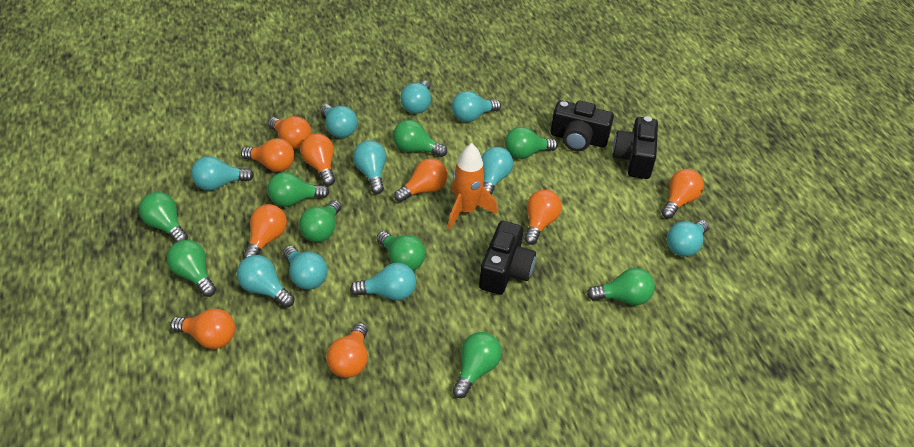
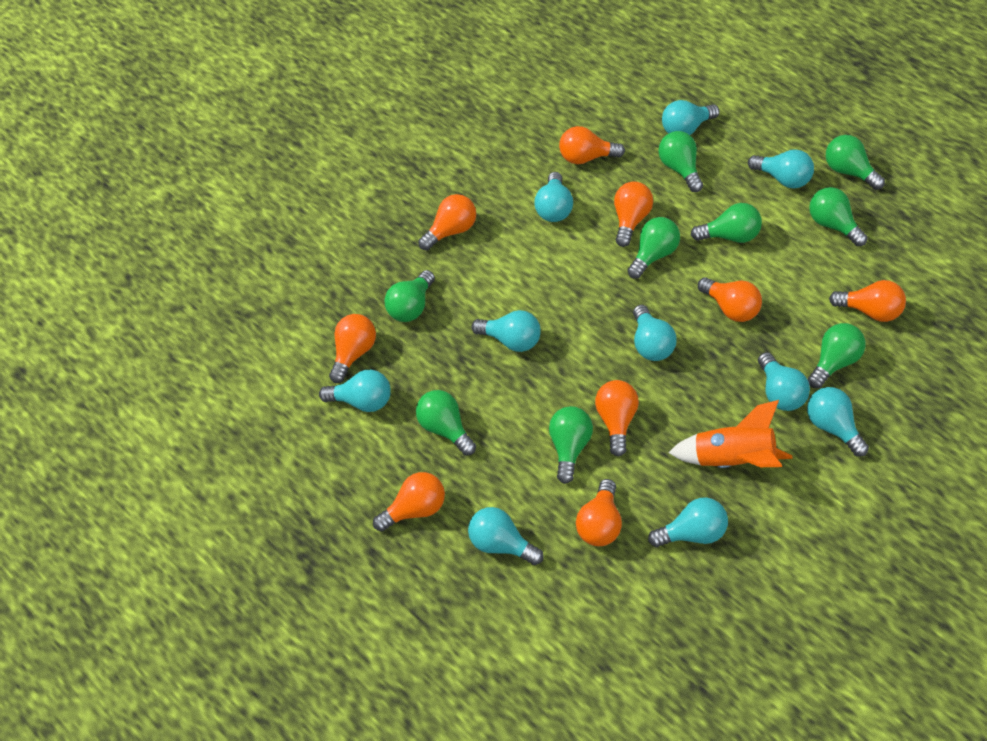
black camera: [479,221,536,295] [550,100,614,151] [613,116,658,179] = 3 -> none = 0

